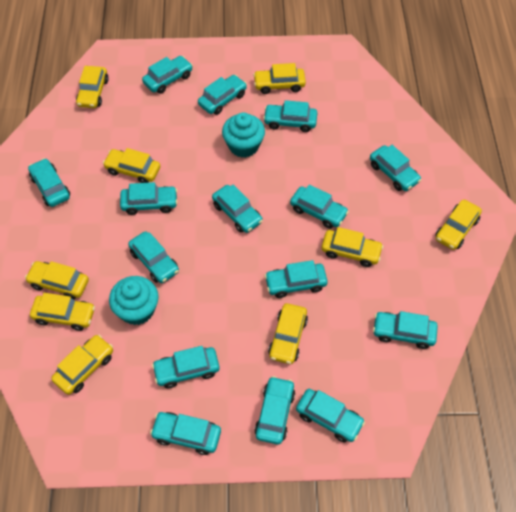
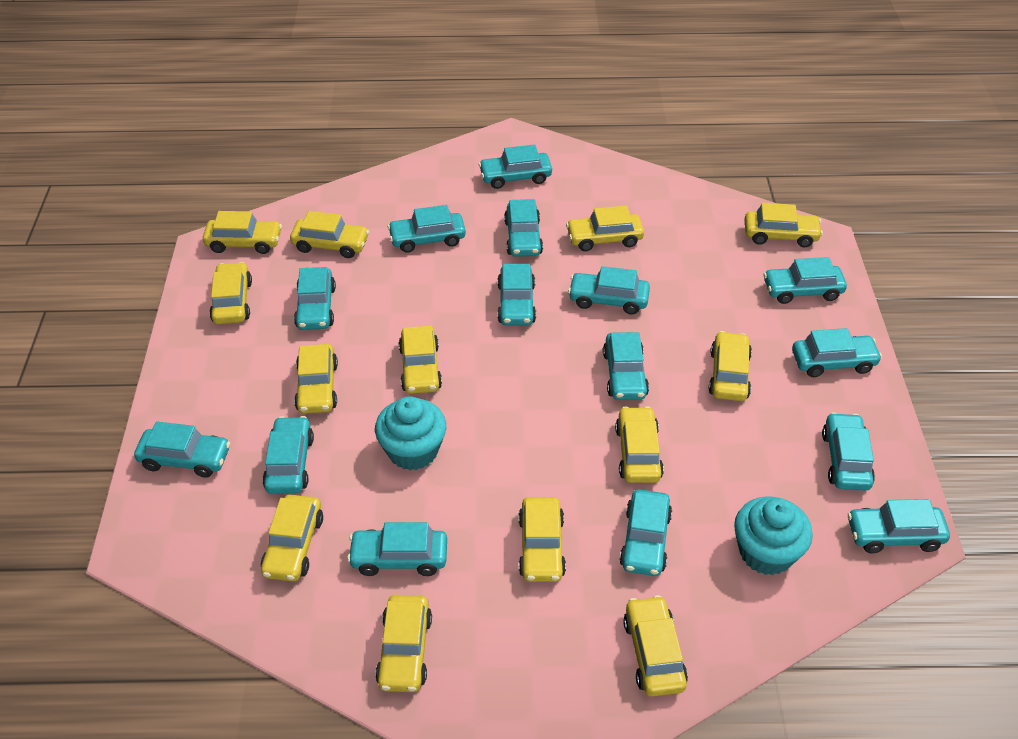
yellow car: [25,261,89,300] [30,293,95,331] [51,335,113,395] [76,66,109,108] [103,148,160,183] [253,63,306,94] [268,303,308,364] [322,227,383,267] [435,200,482,250] = 9 -> [203,211,282,254] [209,262,252,324] [261,495,323,581] [290,211,369,258] [294,344,338,414] [375,595,432,692] [398,326,442,394] [518,497,566,582] [566,205,644,251] [615,406,664,483] [623,595,688,697] [708,331,752,401] [745,203,823,247] = 13

